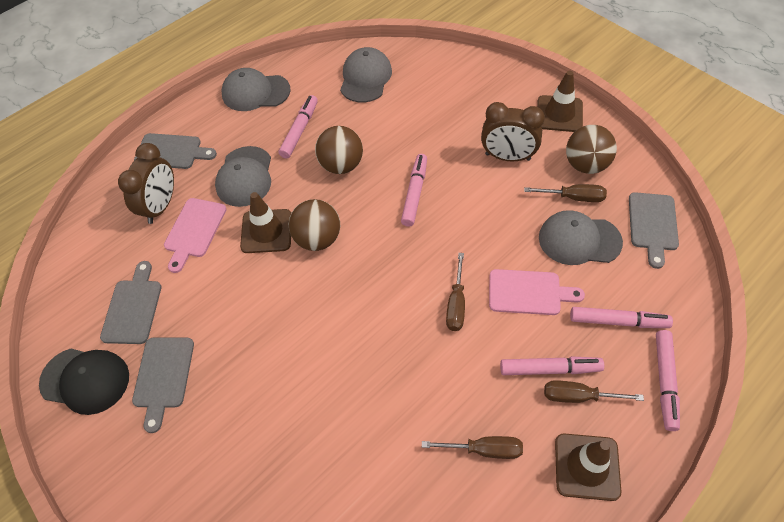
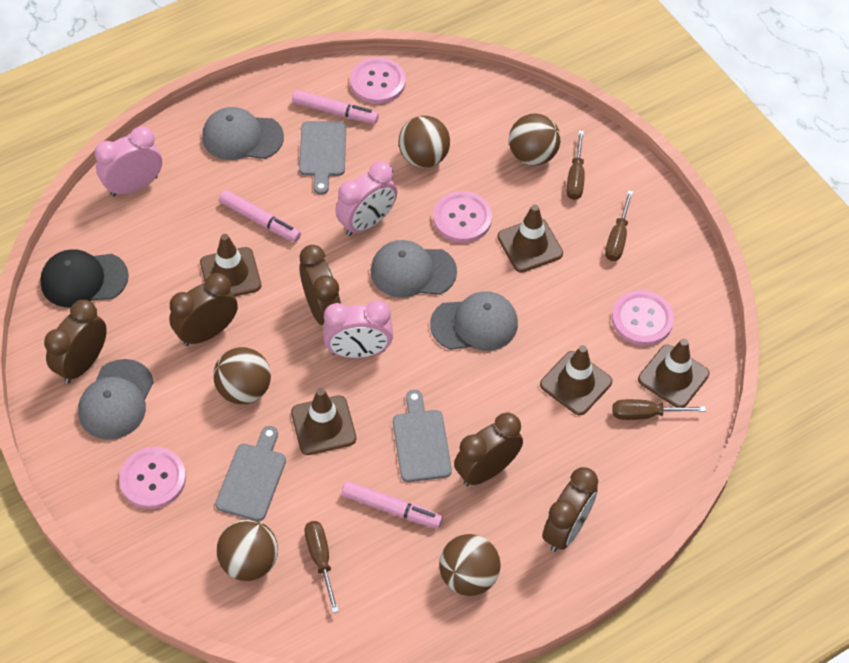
brown ball: [289,199,340,251] [315,126,363,174] [566,125,617,174] = 3 -> [213,347,271,404] [217,519,278,581] [399,116,450,168] [439,534,500,596] [509,113,561,165] = 5
brown clock: [118,143,174,224] [481,102,545,161] = 2 -> [44,300,107,383] [169,273,238,346] [299,245,341,325] [454,412,523,486] [543,467,598,552] = 5
brown traffic cone: [240,192,291,253] [537,71,583,132] [555,434,621,501] = 3 -> [200,234,261,296] [291,388,356,455] [497,205,563,272] [540,345,612,415] [638,339,709,407] = 5
grey cutting board: [100,261,161,344] [132,338,194,433] [134,133,217,169] [629,192,679,269] = 4 -> [215,426,286,521] [299,121,346,195] [393,390,452,482] = 3
pink button: none = 0 -> [119,447,186,509] [350,57,406,104] [433,191,492,243] [612,290,674,346] = 4
pink clock: none = 0 -> [95,126,162,197] [323,300,393,358] [335,161,397,236] = 3
pink cutting board: [164,198,227,273] [489,269,585,315] = 2 -> none = 0
pink marker: [279,95,318,159] [401,154,427,227] [500,356,604,375] [570,307,673,328] [656,330,680,431] = 5 -> [219,190,301,242] [292,90,379,124] [342,481,443,528] = 3

